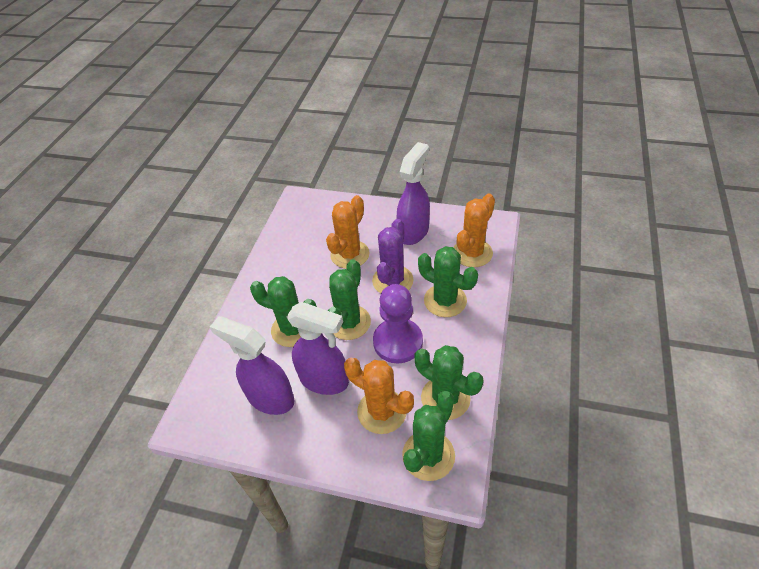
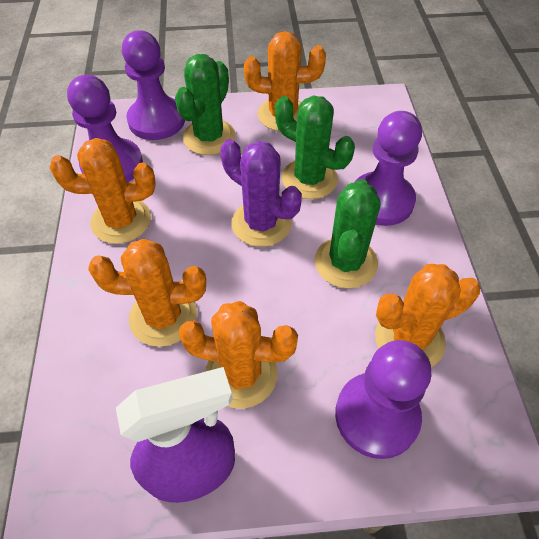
green cactus: [250,276,317,347] [328,259,371,340] [402,391,455,481] [414,345,483,420] [418,246,478,317] = 5 -> [175,54,236,155] [275,95,355,199] [315,179,380,289] = 3
orange cactus: [326,195,370,269] [344,358,414,434] [454,194,495,267] = 3 -> [50,138,155,244] [88,239,206,347] [178,301,298,409] [244,31,326,131] [375,264,480,367] = 5
purple pawn: [373,284,423,363] = 1 -> [67,75,143,183] [122,30,185,140] [335,340,431,459] [354,111,422,226] = 4
purple spray bottle: [210,316,294,415] [287,302,349,395] [396,142,430,245] = 3 -> [116,367,235,503] = 1

